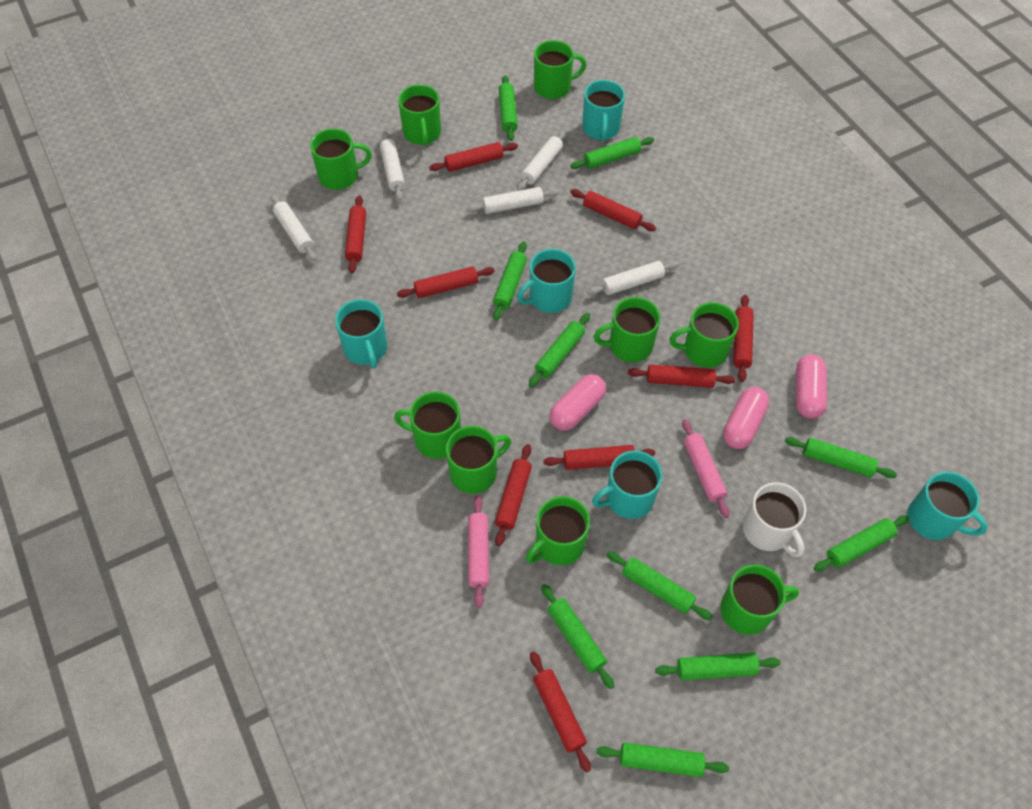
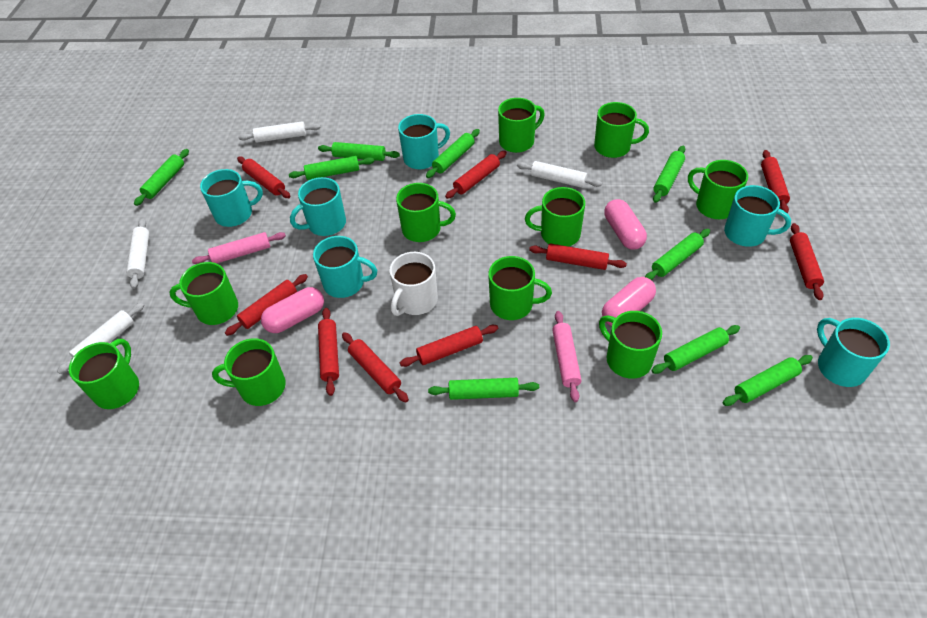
green mug: [310,128,372,190] [394,392,461,459] [398,84,441,146] [446,426,511,494] [526,496,590,565] [534,40,586,99] [593,297,660,362] [669,302,739,368] [720,564,799,635] = 9 -> [69,339,139,409] [169,262,238,325] [212,338,286,406] [396,183,456,242] [488,256,552,320] [498,98,545,153] [525,187,585,247] [594,102,649,158] [599,311,662,379] [688,160,748,219] = 10
green rolling pin: [493,241,527,321] [499,75,518,141] [529,313,590,387] [541,584,614,689] [570,137,654,169] [597,742,729,777] [607,551,713,620] [655,653,781,681] [785,437,897,478] [814,515,910,571] = 10 -> [134,149,189,206] [289,156,374,180] [318,142,400,161] [426,129,480,178] [428,378,539,400] [645,229,710,280] [651,325,740,374] [653,146,685,203] [723,355,813,406] = 9
turquoise mug: [335,299,387,368] [517,249,576,313] [582,80,625,141] [592,450,662,519] [907,472,988,540] = 5 -> [200,169,263,227] [290,177,346,236] [313,236,377,298] [398,114,450,169] [724,185,791,247] [817,318,890,387] = 6
white rolling pin: [271,194,316,261] [380,131,405,201] [466,187,559,214] [517,130,567,191] [587,261,679,295] = 5 -> [57,302,144,374] [126,219,149,289] [238,121,321,143] [517,161,602,188] = 4

